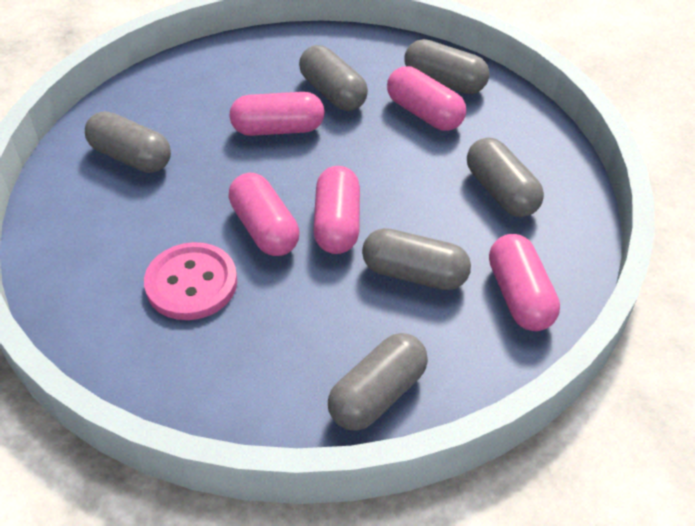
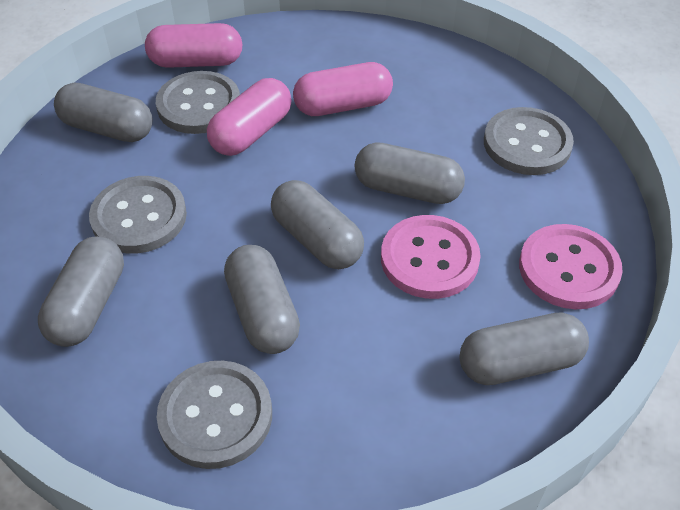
grey button: none = 0 -> [89,176,187,254] [156,71,240,134] [157,361,272,469] [484,107,574,175] = 4
pink button: [144,242,237,320] = 1 -> [381,215,481,299] [519,224,623,309] = 2
pink capsule: [229,92,325,136] [229,173,299,256] [313,166,360,254] [387,66,466,131] [489,234,560,331] = 5 -> [145,23,242,68] [207,78,291,156] [293,62,393,116] = 3

